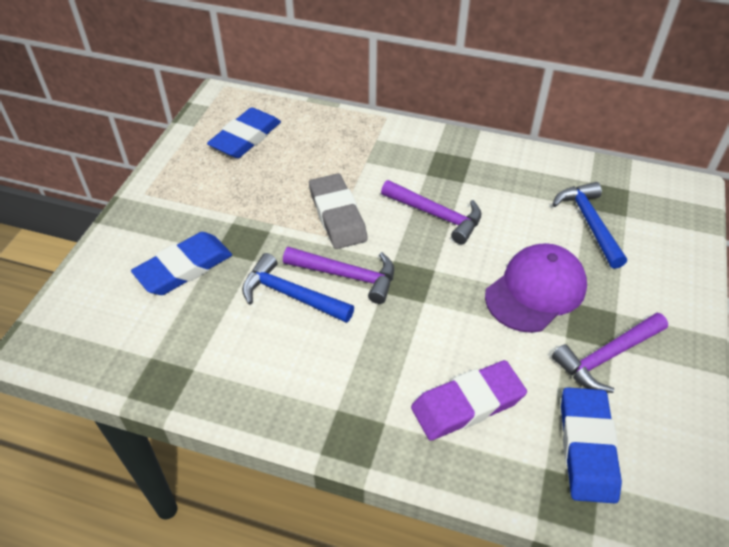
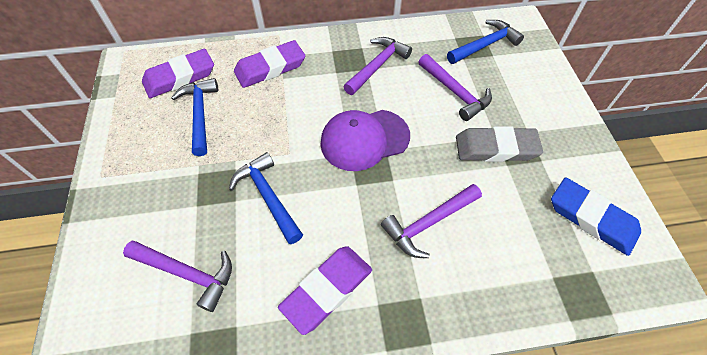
blue eraser: [131,232,232,295] [207,107,281,158] [561,387,622,503] = 3 -> [551,177,641,256] = 1
blue hammer: [242,253,354,323] [552,182,627,269] = 2 -> [171,78,218,156] [229,152,303,244] [447,20,524,64] = 3
purple eraser: [411,360,527,441] = 1 -> [142,49,214,98] [234,40,305,88] [278,246,372,335] = 3
purple hammer: [283,247,394,304] [381,180,481,244] [552,312,668,393] = 3 -> [123,241,232,312] [343,37,412,95] [381,184,482,258] [418,54,492,121] = 4

